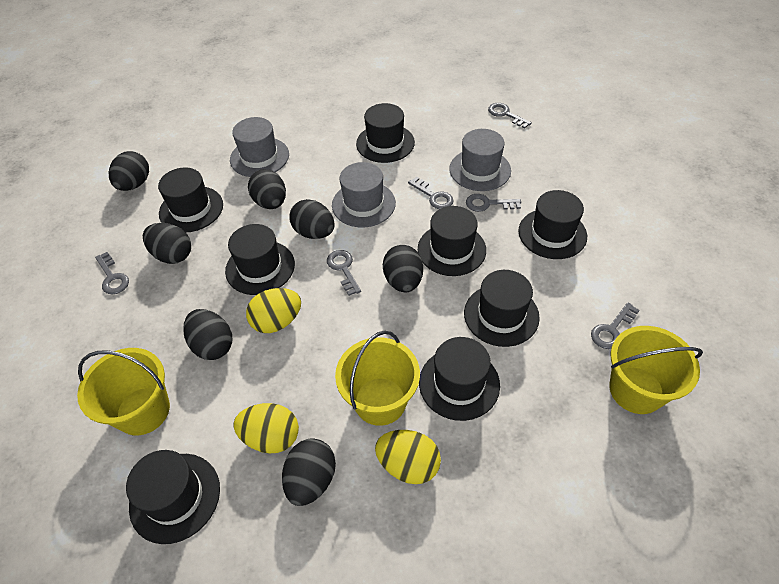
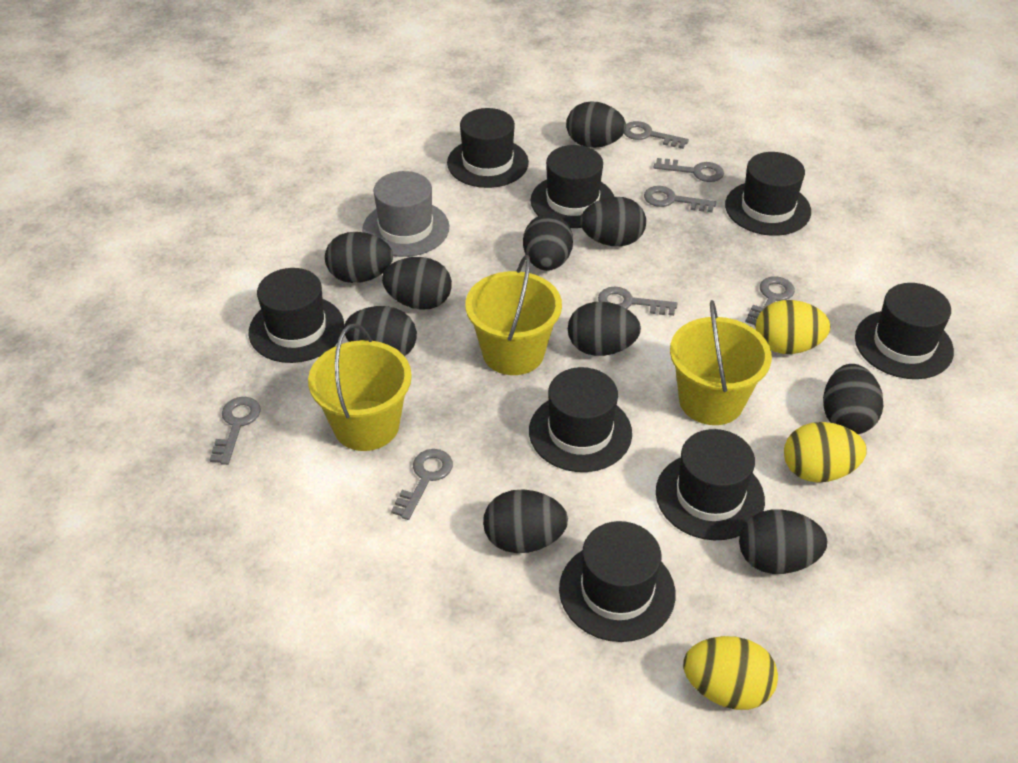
black egg: [109,151,149,191] [143,223,191,264] [183,309,232,360] [248,169,286,209] [282,438,336,506] [289,199,335,239] [383,245,423,292] = 7 -> [325,232,393,283] [344,306,417,356] [382,257,452,310] [483,489,568,553] [523,214,573,271] [566,101,626,148] [568,302,641,356] [580,197,646,246] [739,509,827,574] [823,364,883,434] = 10
grey hat: [230,117,289,177] [332,162,396,227] [449,129,511,191] = 3 -> [362,171,449,257] = 1
grey key: [95,252,129,294] [327,250,361,296] [408,177,454,209] [466,194,521,212] [488,103,532,129] [591,302,639,349] = 6 -> [210,397,261,465] [391,449,453,520] [598,286,677,316] [624,121,689,149] [644,186,716,212] [654,158,724,182] [745,276,795,327] = 7

